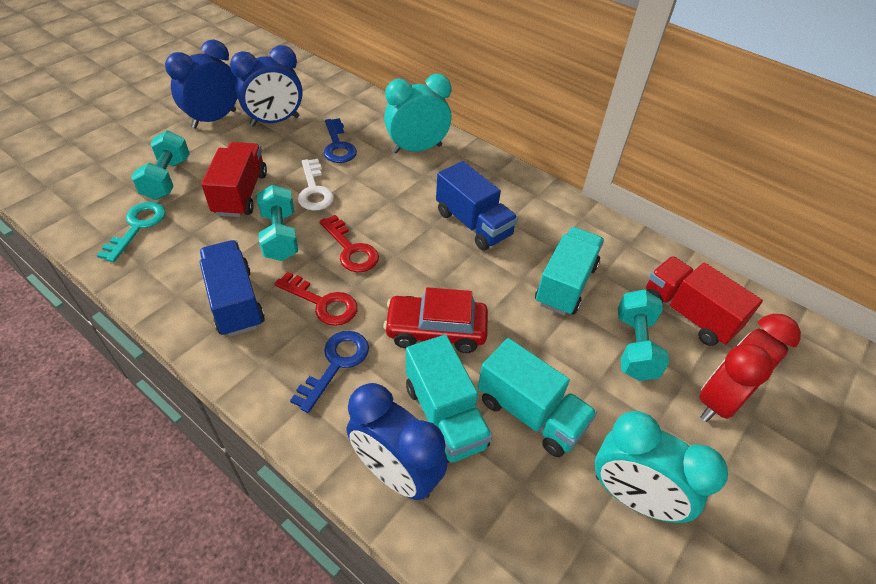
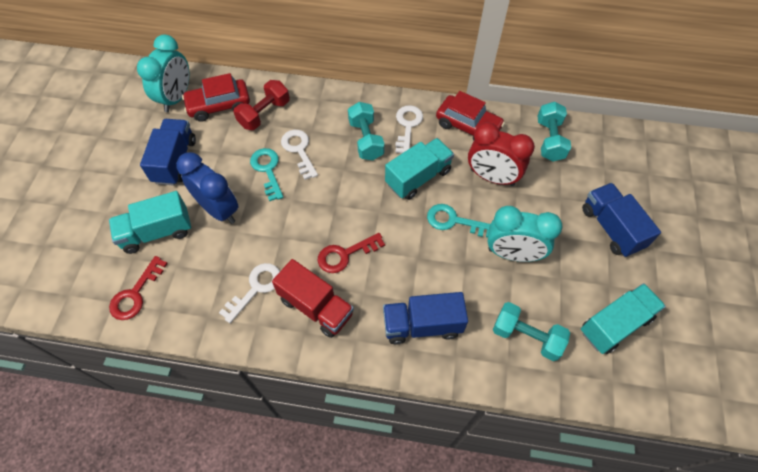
blue clock: [165,39,237,129] [230,45,303,127] [347,383,447,500] = 3 -> [176,152,238,224] = 1
blue key: [290,331,369,413] [324,118,357,163] = 2 -> none = 0
blue truck: [199,240,265,337] [436,161,518,251] = 2 -> [140,119,196,186] [383,292,468,344] [582,183,661,257] = 3
red car: [383,287,488,353] = 1 -> [182,73,250,122] [436,91,505,140] = 2
red dumbbell: none = 0 -> [233,80,290,130] = 1
red truck: [201,142,267,217] [646,256,763,346] = 2 -> [272,259,354,338] = 1
turquoise key: [97,202,166,262] = 1 -> [250,148,283,201] [427,204,490,238] = 2
white key: [298,159,334,211] = 1 -> [219,263,280,323] [281,130,318,180] [395,105,423,153] = 3

